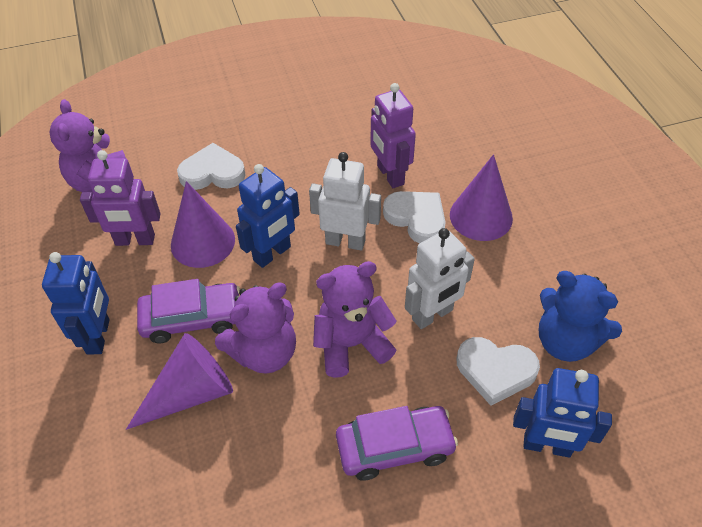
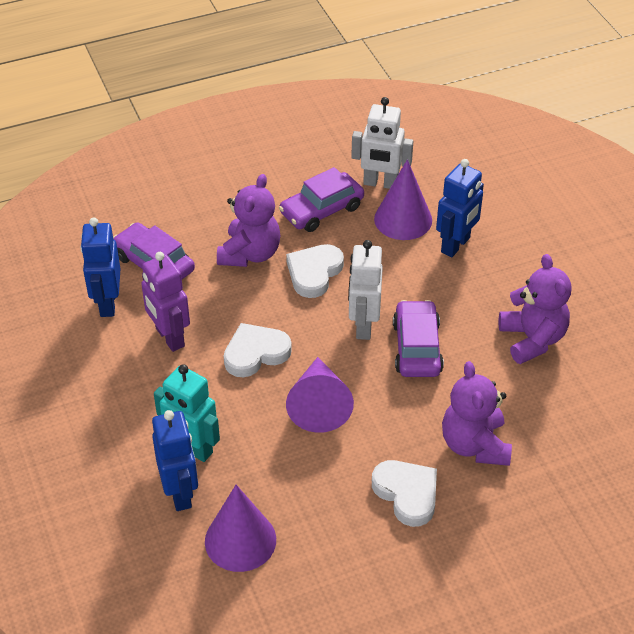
blue teddy bear: [539,271,622,362] = 1 -> none = 0
purple car: [137,279,240,344] [336,406,458,480] = 2 -> [113,222,195,279] [279,167,364,232] [393,300,444,377] = 3
purple robot: [80,150,160,246] [370,83,416,188] = 2 -> [141,252,190,352] = 1
turquoise robot: none = 0 -> [154,364,220,462] = 1

